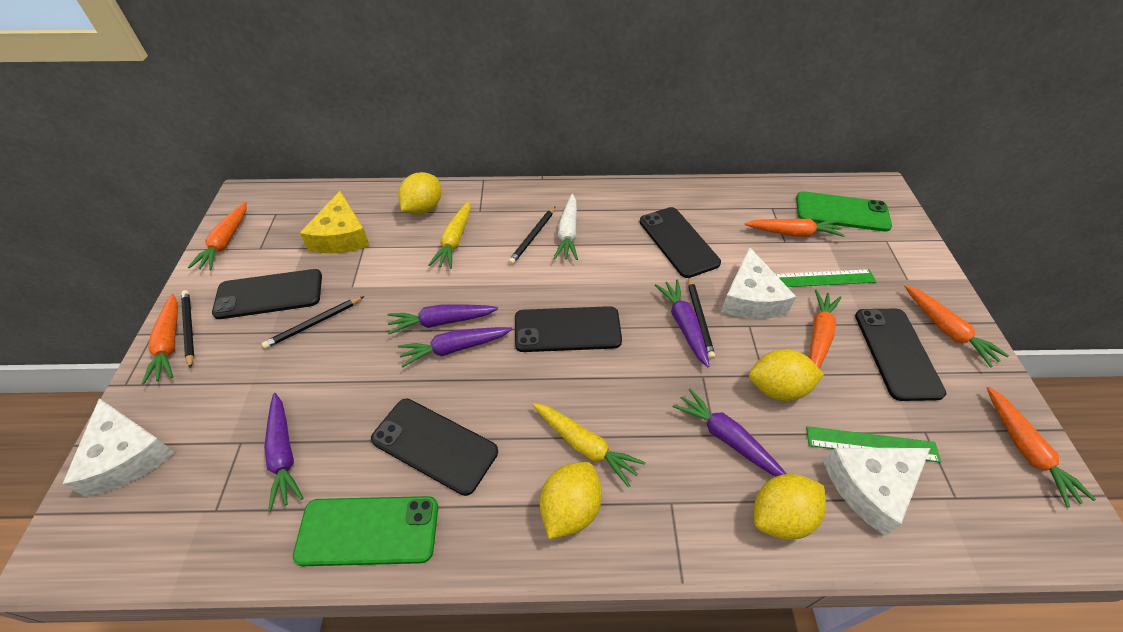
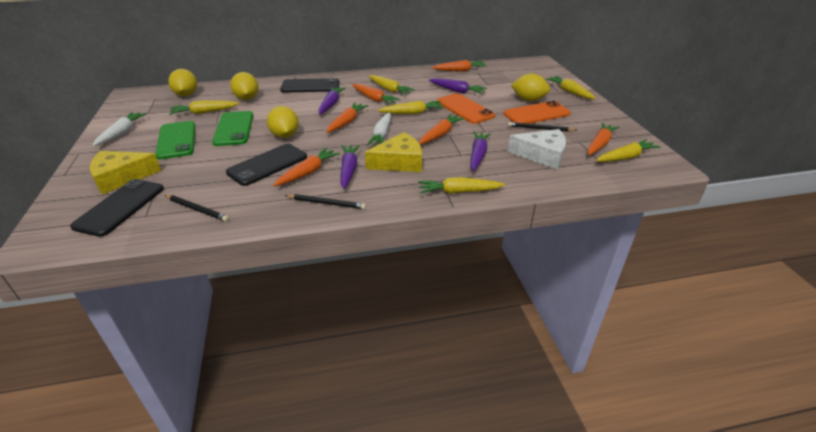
black pencil: [181,290,194,369] [262,296,364,349] [508,207,555,265] [688,277,715,359] = 4 -> [165,195,229,222] [285,194,366,209] [508,122,577,132] = 3
black phone: [212,269,322,319] [371,399,498,496] [515,306,622,352] [639,207,721,278] [855,309,946,401] = 5 -> [70,179,164,237] [226,144,307,186] [280,78,340,93] = 3
green ruler: [776,269,876,287] [806,426,941,462] = 2 -> none = 0
orange phone: none = 0 -> [437,93,495,124] [503,101,571,124] = 2
purple carrot: [264,393,303,511] [388,304,498,334] [398,327,512,368] [655,280,710,367] [673,388,786,476] = 5 -> [318,87,345,114] [340,145,360,189] [429,78,487,94] [470,132,491,171] = 4
white carrot: [554,194,578,260] = 1 -> [93,112,147,146] [367,112,391,146] = 2
white cheese: [63,398,175,497] [721,247,796,319] [823,448,930,536] = 3 -> [508,129,566,169] = 1
yellow carrot: [429,201,471,269] [532,403,646,487] = 2 -> [169,100,240,115] [368,75,415,95] [378,100,444,114] [418,177,505,194] [546,76,596,99] [596,139,661,162] = 6
yellow cheese: [300,191,370,253] = 1 -> [90,151,161,195] [365,132,422,172] = 2

